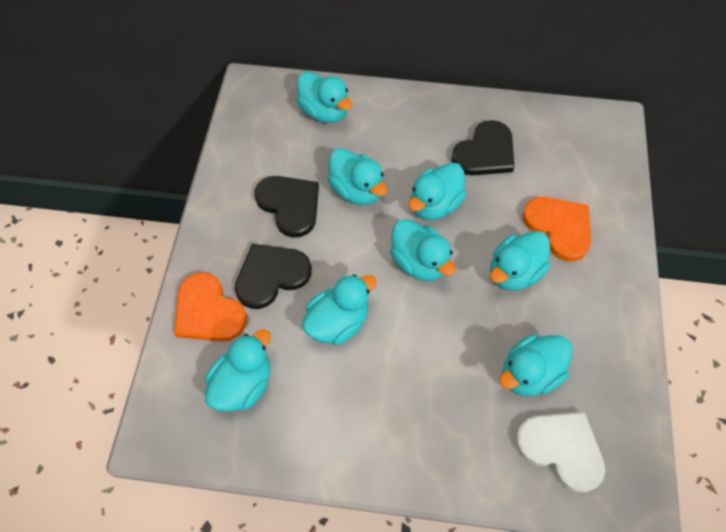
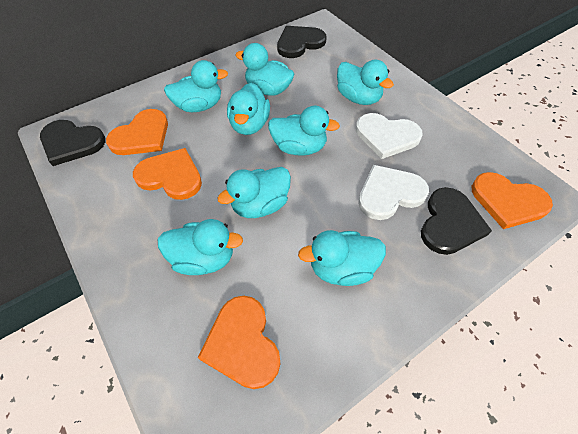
orange heart: [174,272,247,342] [523,197,591,262] = 2 -> [106,109,168,155] [133,148,202,200] [198,296,281,389] [472,172,553,229] = 4
white heart: [516,412,605,493] = 1 -> [356,113,423,159] [358,165,429,220] = 2

